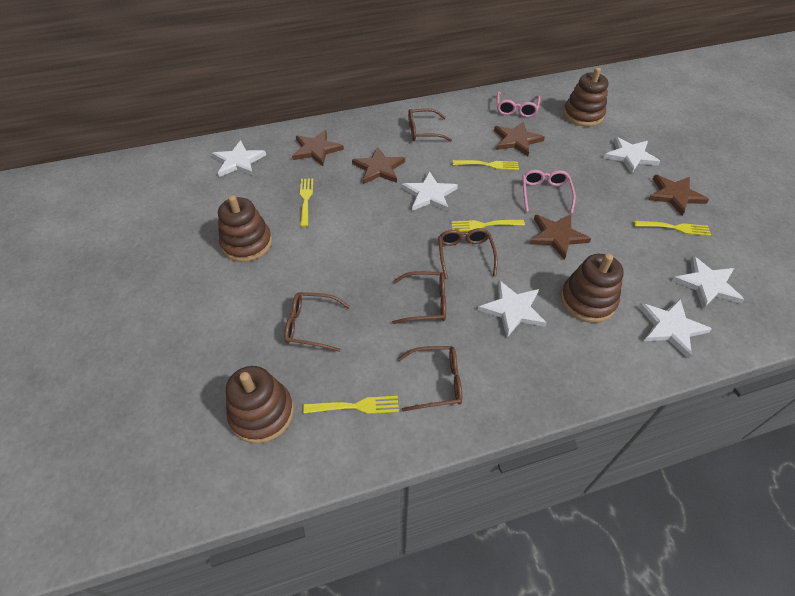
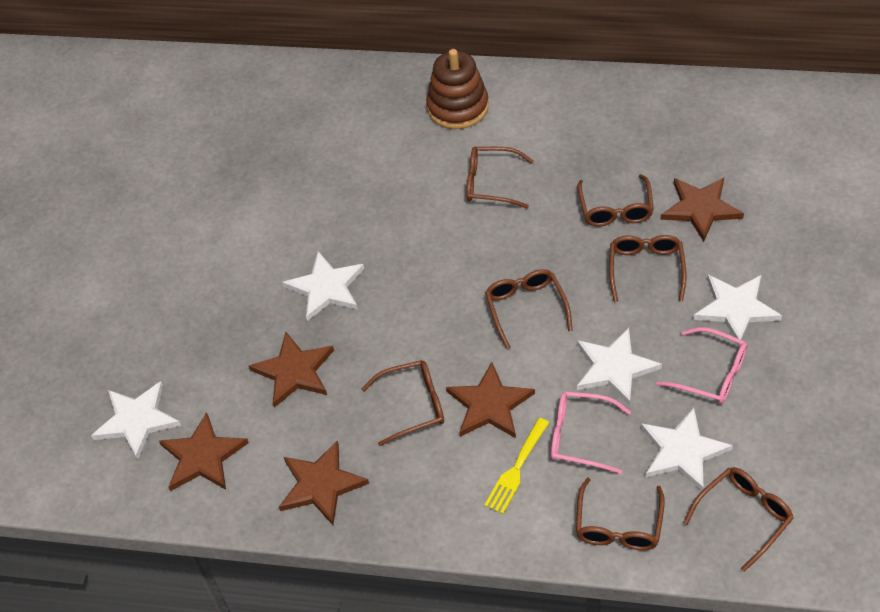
brown glasses: [284,292,350,352] [392,271,446,324] [397,346,462,412] [408,109,452,142] [438,228,498,279] = 5 -> [361,360,444,446] [466,147,533,208] [485,269,573,349] [576,477,665,551] [577,174,654,226] [609,235,687,302] [683,467,794,572] = 7
brown stacking toy: [218,195,272,262] [226,366,294,444] [560,254,624,323] [563,68,608,127] = 4 -> [426,49,489,129] = 1
white star: [212,140,266,177] [402,171,458,211] [478,280,547,337] [604,137,661,174] [639,299,712,359] [672,255,744,309] = 6 -> [91,381,181,460] [283,251,364,321] [577,328,662,406] [641,407,733,491] [693,275,782,345] = 5
yellow fork: [300,178,313,227] [303,396,399,414] [451,220,525,231] [453,160,519,170] [634,221,711,236] = 5 -> [484,418,549,514] = 1

